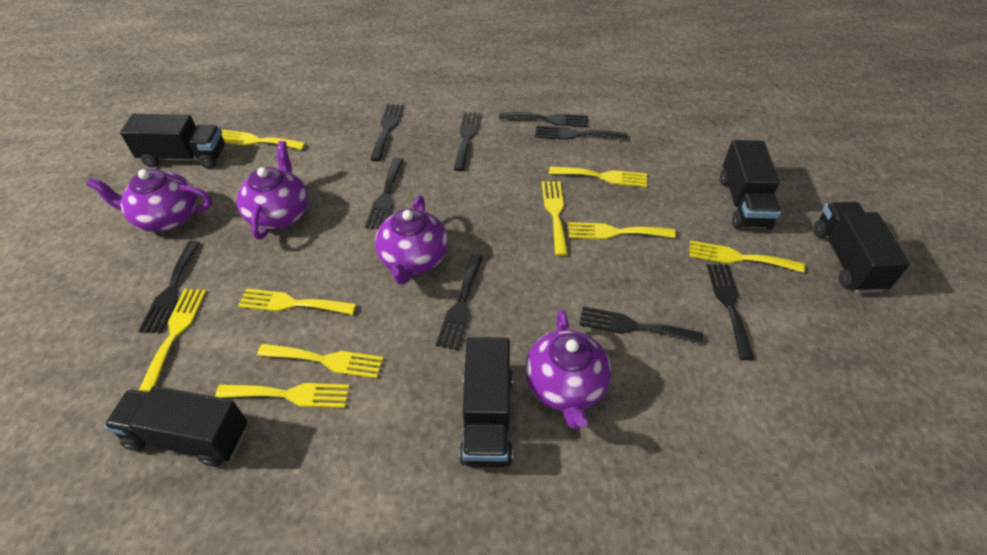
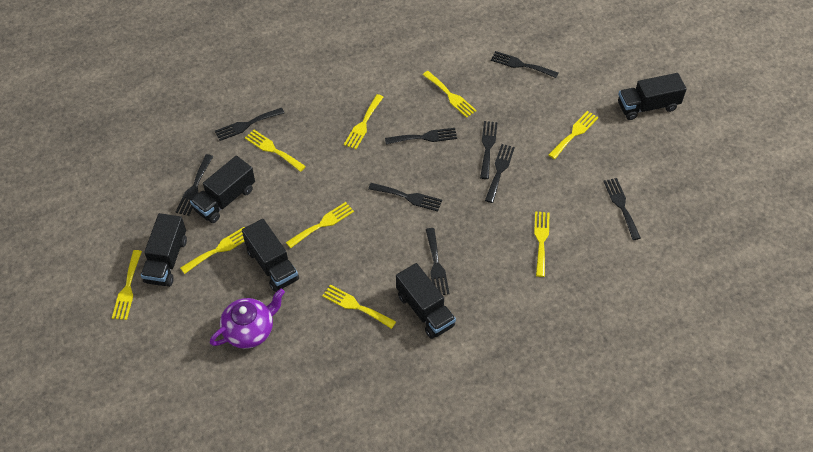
purple teapot: [87,169,212,232] [237,141,308,239] [375,195,448,285] [525,310,611,429] = 4 -> [210,289,285,349] = 1

